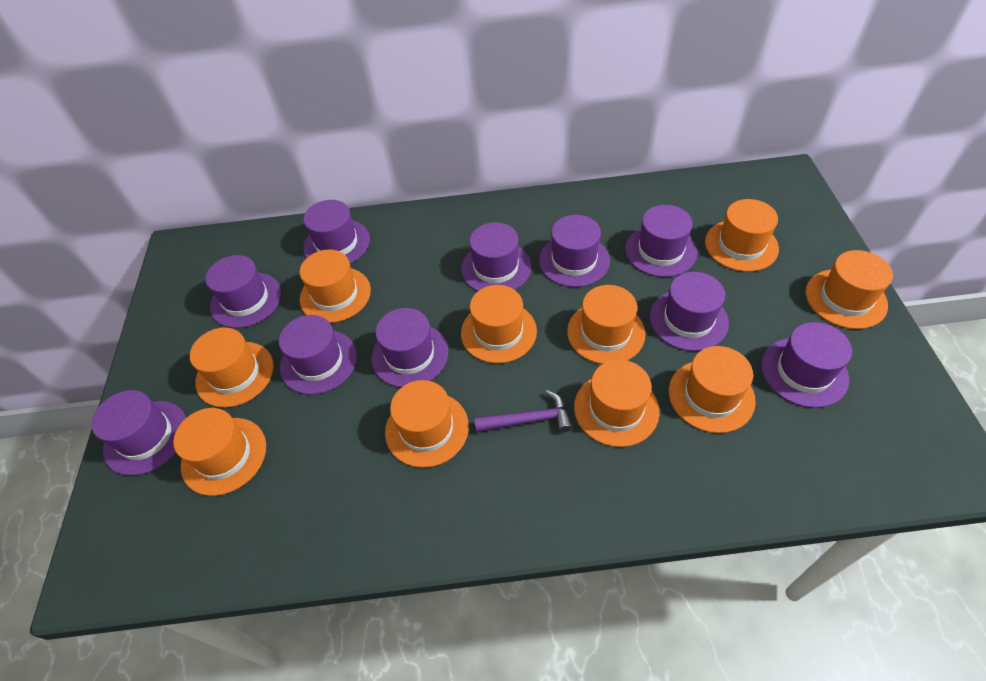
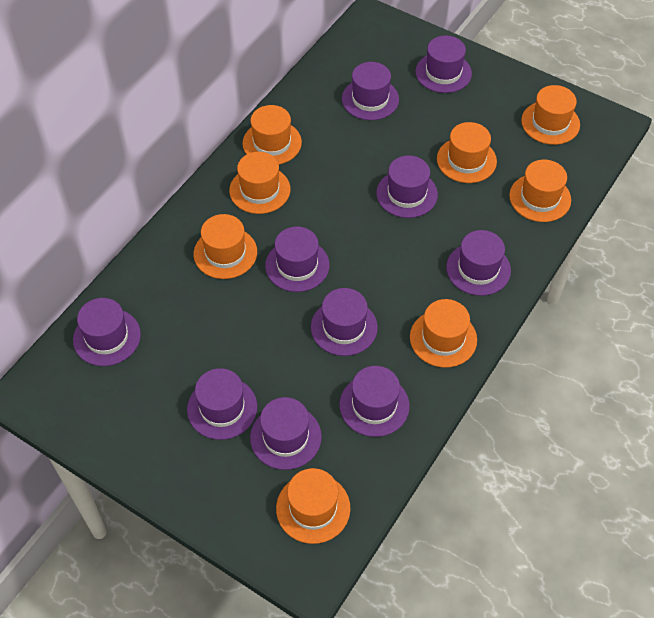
orange hat: [173,408,266,496] [190,327,274,408] [300,250,371,323] [385,380,469,468] [461,285,537,363] [567,285,645,364] [574,360,659,447] [669,346,756,433] [705,199,779,272] [806,250,893,329] = 10 -> [194,214,257,279] [229,152,290,214] [242,105,302,165] [276,468,350,544] [410,299,477,368] [437,122,497,183] [509,160,571,222] [521,85,580,145] = 8
purple hammer: [474,390,572,433] = 1 -> none = 0

